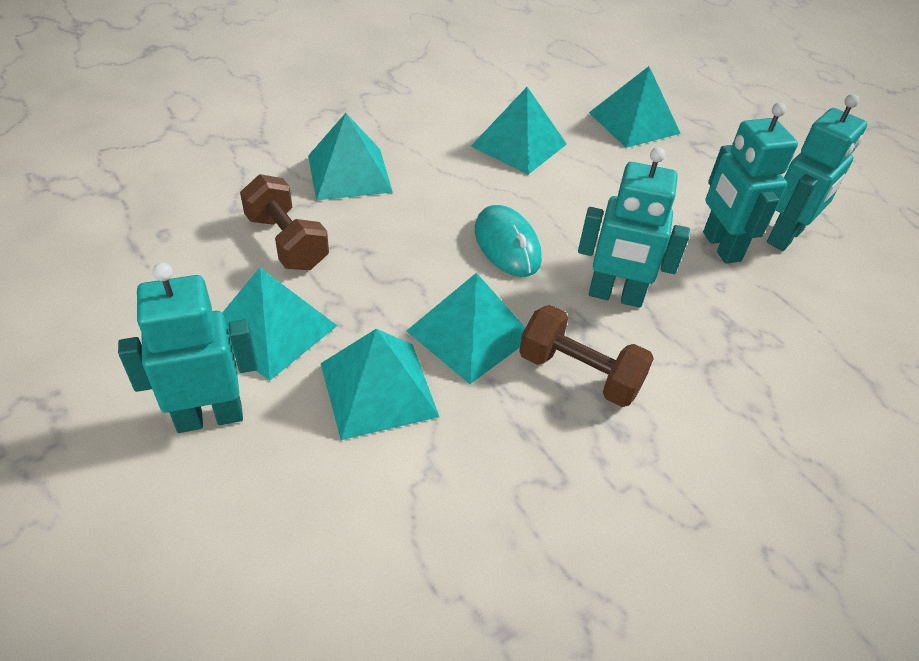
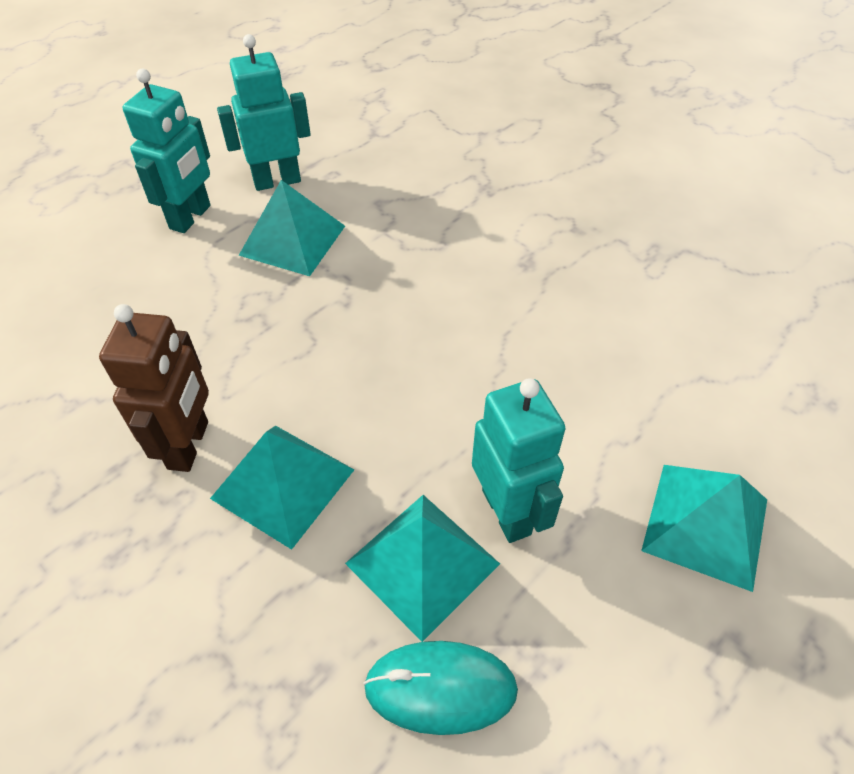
brown dumbbell: [240,174,329,270] [519,305,654,407] = 2 -> none = 0
brown robot: none = 0 -> [99,304,209,472] = 1
turquoise pyramid: [222,267,337,381] [308,113,393,200] [321,329,439,440] [407,273,526,384] [471,87,567,175] [589,66,681,148] = 6 -> [210,426,354,550] [238,180,345,276] [345,495,500,642] [641,465,767,592] = 4
turquoise robot: [118,263,258,433] [578,147,690,308] [703,103,798,264] [767,94,867,251] = 4 -> [123,69,210,233] [217,34,311,191] [472,378,566,543] = 3

